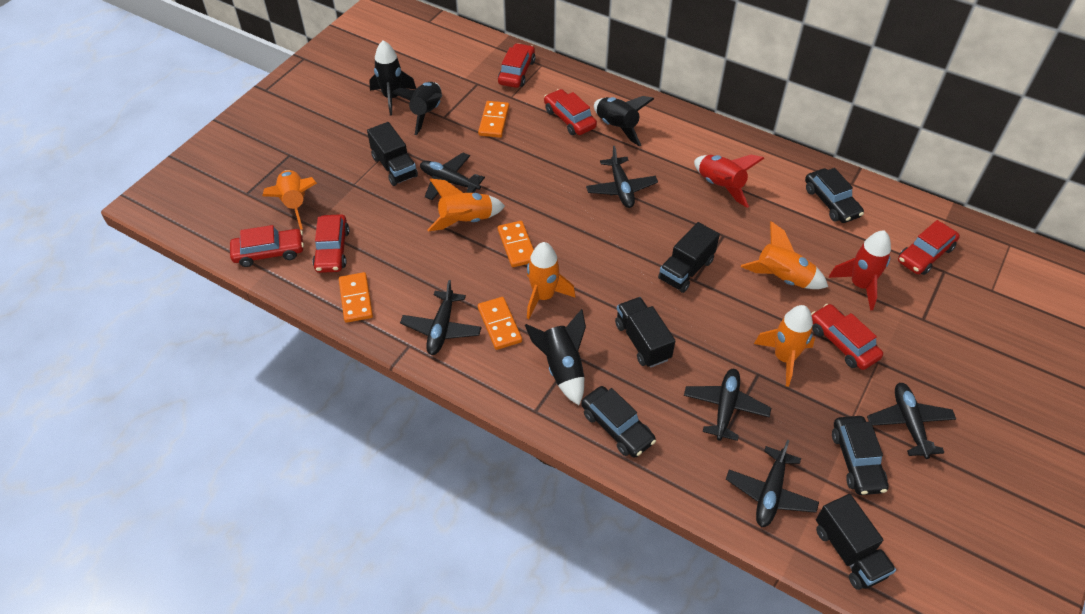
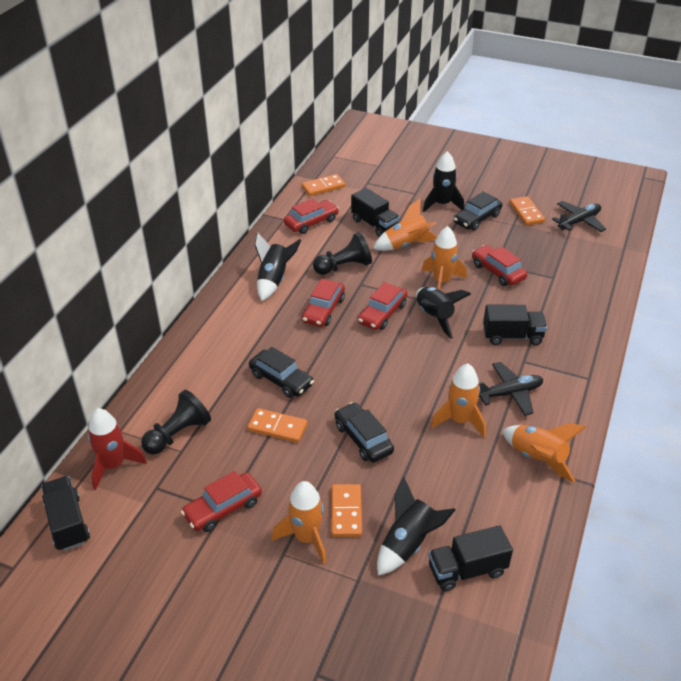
black pawn: none = 0 -> [141,390,211,455] [313,232,372,275] = 2
black plane: [400,280,482,355] [420,152,485,200] [586,146,658,208] [684,369,771,441] [726,440,819,527] [867,383,956,459] = 6 -> [479,362,543,416] [552,201,606,232] = 2
red car: [230,225,304,267] [312,214,349,273] [498,43,535,88] [544,89,597,135] [811,304,883,370] [898,220,960,275] = 6 -> [181,471,262,532] [284,198,339,234] [302,279,345,327] [358,282,407,330] [472,245,527,286] = 5
red rocket: [694,155,765,208] [829,230,891,310] = 2 -> [88,408,147,490] = 1

